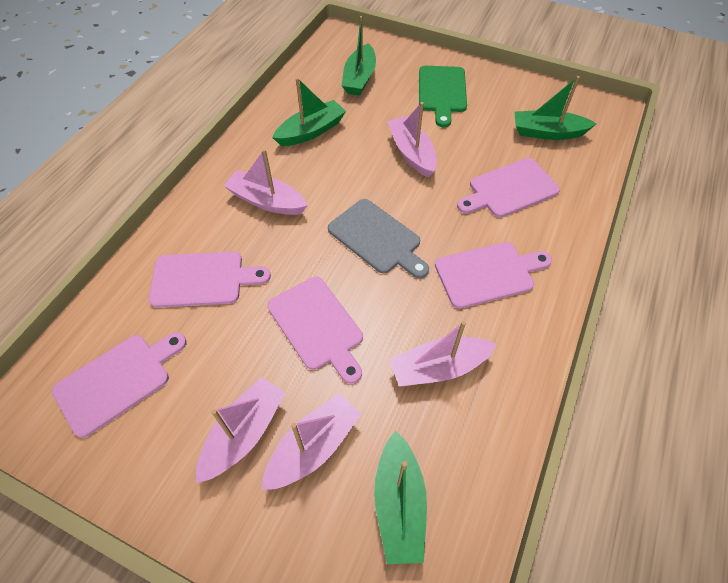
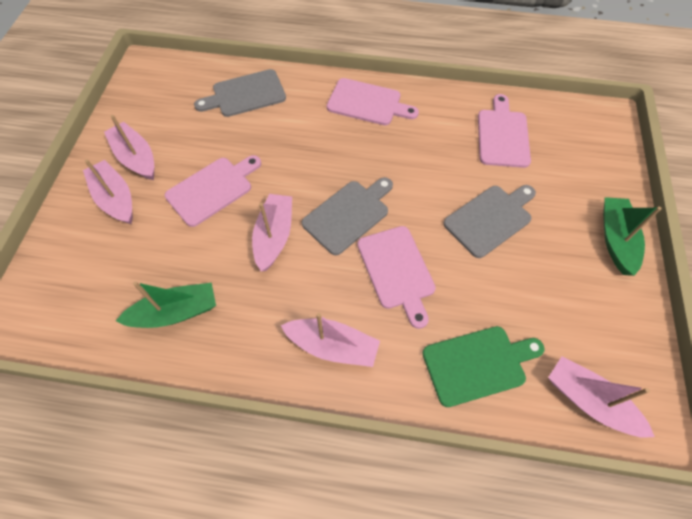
green boat: [272,78,346,146] [342,16,376,96] [374,431,427,564] [514,76,597,140] = 4 -> [116,281,216,328] [603,197,662,276] = 2
grey cutting board: [328,199,429,278] = 1 -> [194,69,286,117] [302,177,393,255] [443,185,536,258] = 3
pink cutting board: [52,332,187,438] [149,251,271,308] [267,277,363,384] [435,242,552,309] [457,158,560,218] = 5 -> [165,155,261,227] [327,78,419,125] [357,226,436,329] [478,94,531,168] = 4

